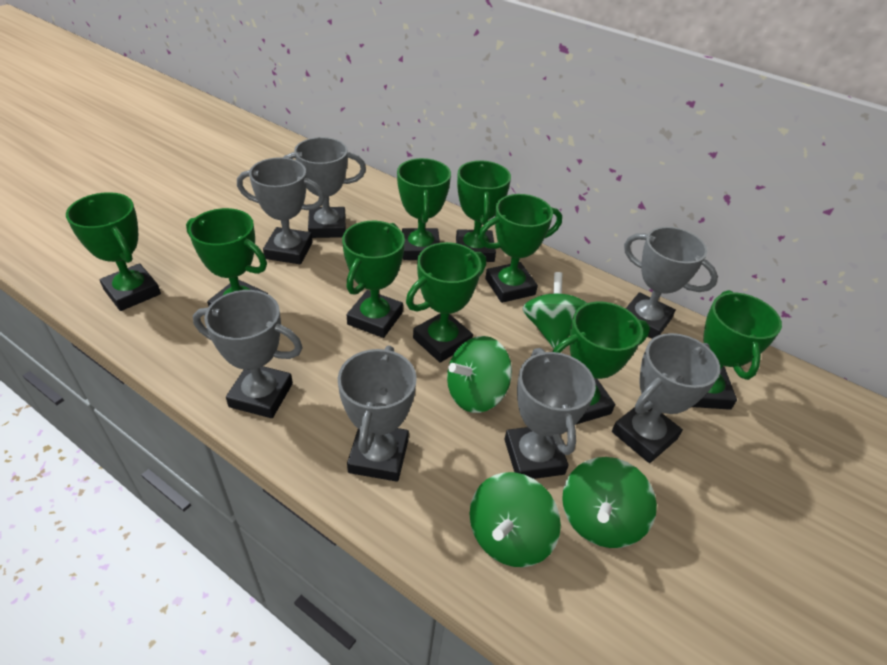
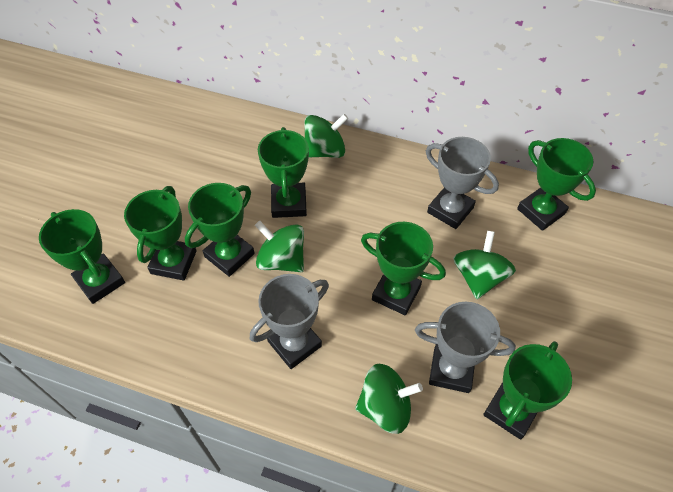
green trophy: [66,192,161,311] [186,208,268,306] [342,221,405,338] [397,158,451,260] [406,242,486,363] [456,160,511,262] [478,194,562,303] [553,301,650,425] [692,290,782,410] = 9 -> [39,209,125,304] [124,186,197,281] [185,183,255,277] [258,127,309,218] [361,222,446,315] [483,341,572,440] [517,138,596,231] = 7
grey trophy: [193,290,303,418] [237,157,325,264] [283,137,366,238] [338,346,417,482] [504,348,596,479] [612,333,720,463] [624,227,718,339] = 7 -> [250,274,329,369] [415,301,516,393] [426,137,499,229] = 3

